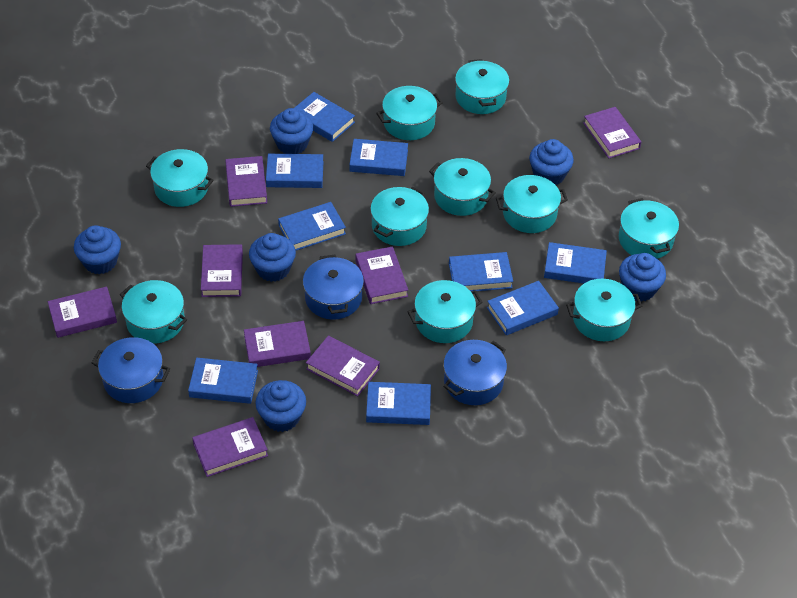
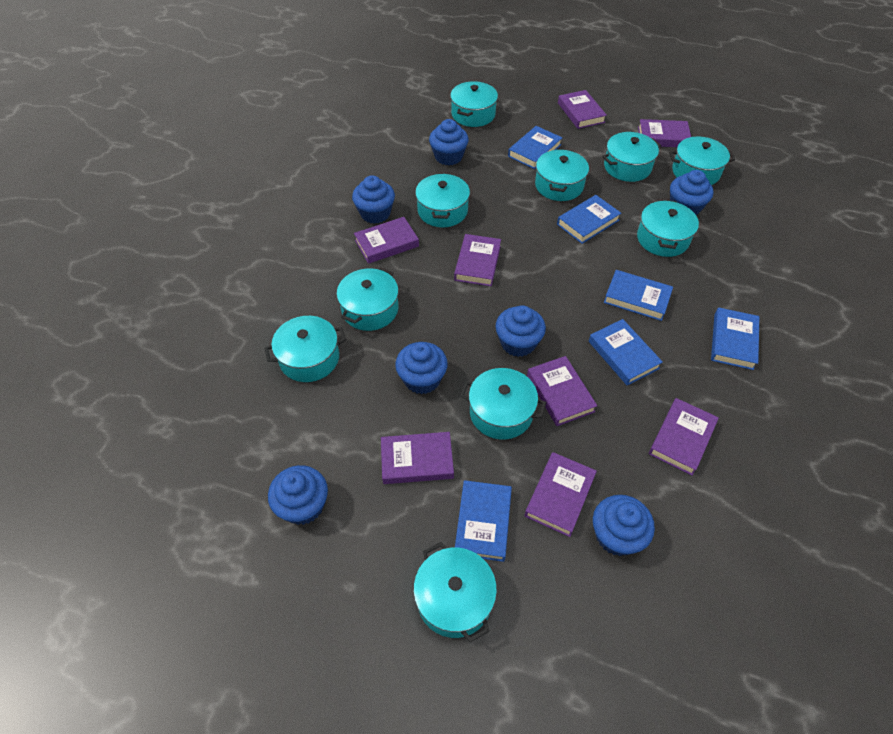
blue book: [188,358,258,404] [266,154,324,188] [278,202,346,250] [294,92,355,142] [349,139,408,176] [366,382,431,425] [449,252,513,291] [487,281,559,335] [544,242,607,283] = 9 -> [455,480,512,562] [508,126,562,169] [557,195,621,244] [589,319,663,386] [604,270,673,321] [711,308,759,370] = 6
blue cupcake: [74,225,121,274] [249,233,296,282] [255,380,306,432] [270,108,313,154] [529,139,574,185] [619,253,666,302] = 6 -> [268,465,328,525] [352,175,395,224] [395,342,448,394] [429,119,469,165] [496,305,546,357] [593,495,655,556] [670,170,713,216] = 7
blue pot: [92,337,170,403] [303,255,364,320] [443,340,507,405] = 3 -> none = 0

